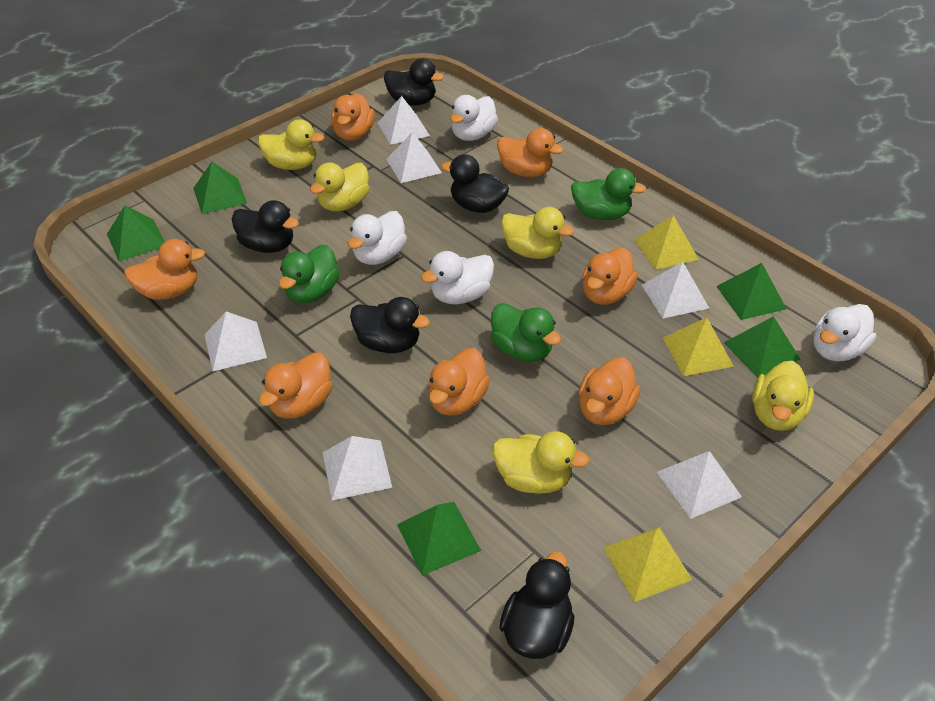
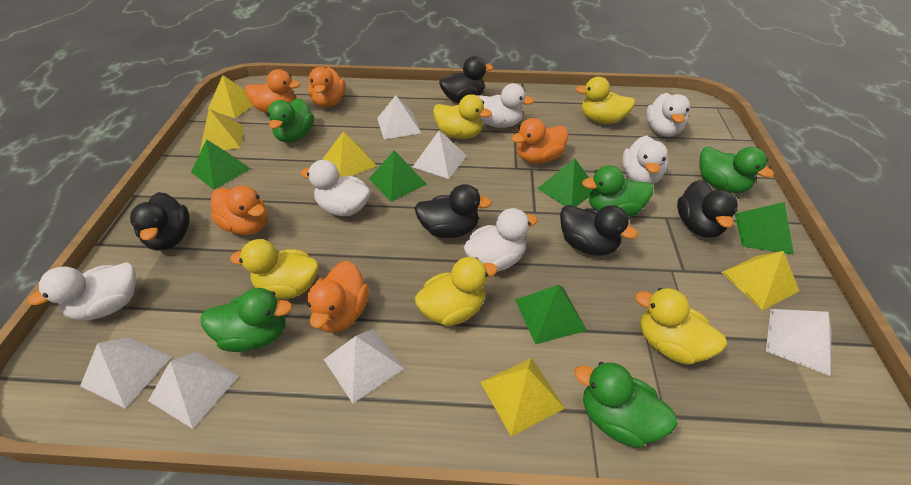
green duck: [279,245,340,303] [491,303,561,362] [571,168,646,220] = 3 -> [201,288,293,352] [267,98,314,143] [574,362,678,448] [582,165,653,217] [699,147,774,193] = 5
orange duck: [124,239,205,300] [259,352,333,419] [331,93,375,141] [429,348,490,416] [497,128,564,177] [579,357,640,425] [582,248,638,305] = 7 -> [211,186,268,235] [245,69,300,113] [307,261,369,333] [308,67,346,108] [511,118,568,164] = 5
white duck: [348,211,407,265] [421,251,494,304] [450,95,498,141] [813,304,876,362] = 4 -> [28,262,136,320] [301,160,371,216] [464,208,538,272] [477,83,534,128] [622,136,668,184] [646,93,690,137] = 6
yellow pyramid: [603,527,692,602] [634,215,699,270] [662,317,734,376] = 3 -> [199,108,244,153] [208,75,253,118] [323,131,377,177] [480,358,565,436] [721,251,799,310] = 5

